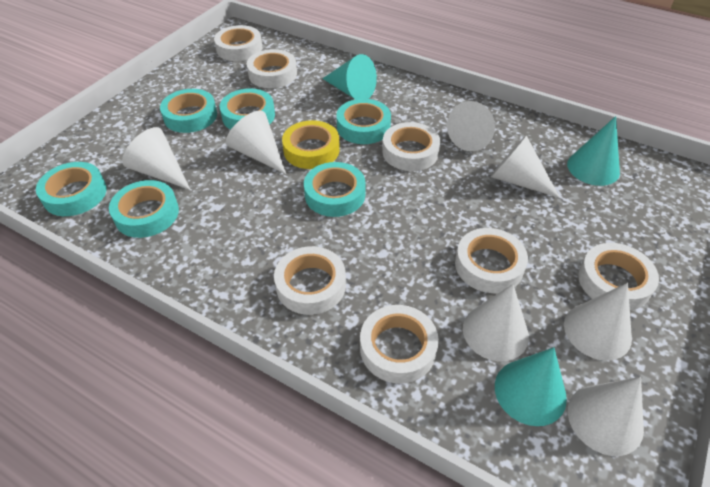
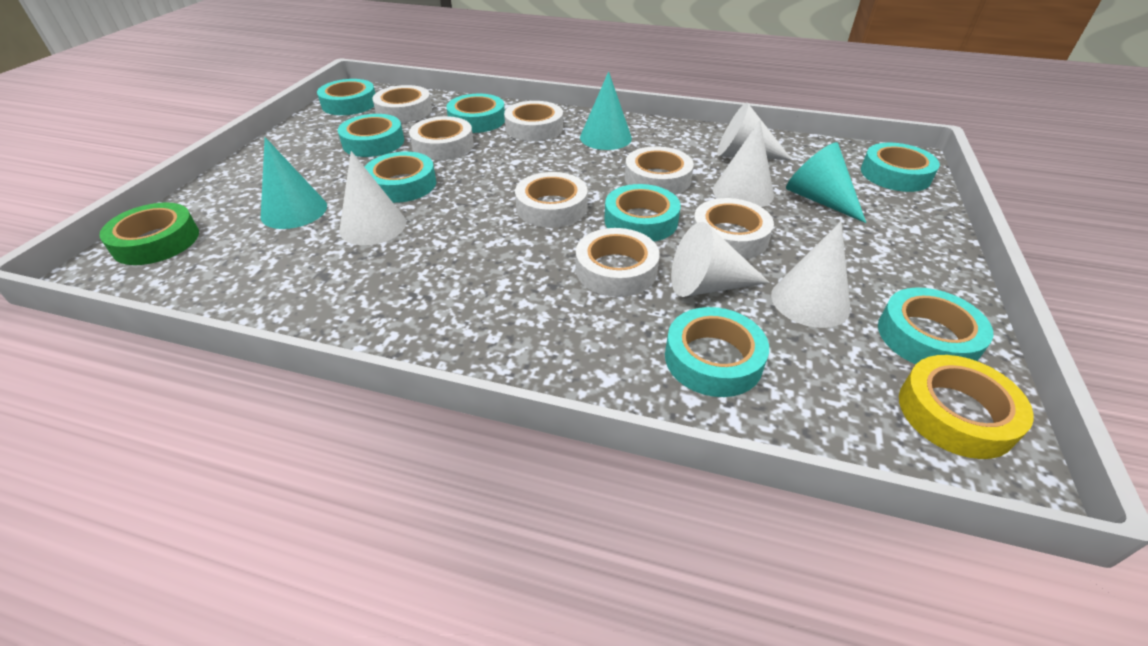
green tape: none = 0 -> [99,202,199,265] = 1
turquoise tape: [36,162,107,216] [109,180,179,238] [160,89,217,133] [219,89,275,130] [304,162,366,217] [336,99,391,144] = 6 -> [317,79,376,115] [338,114,404,157] [365,152,436,203] [446,93,505,133] [604,184,681,242] [665,307,769,397] [861,143,940,192] [878,287,993,364] = 8
white cone: [122,127,190,190] [226,110,286,174] [447,101,495,151] [463,284,529,361] [491,135,560,198] [564,283,632,361] [568,377,644,456] = 7 -> [339,151,406,245] [671,222,770,297] [713,120,774,207] [717,102,792,160] [771,221,851,328] = 5

